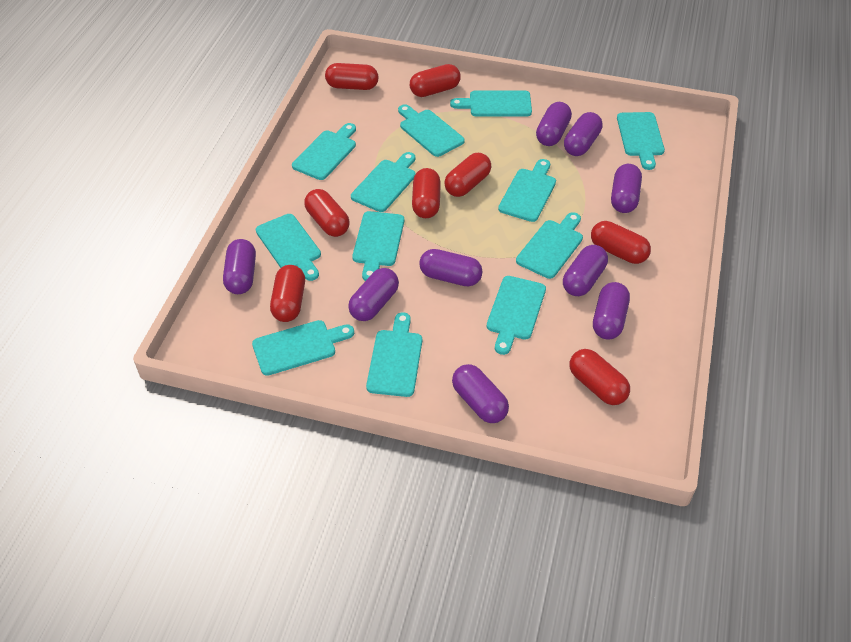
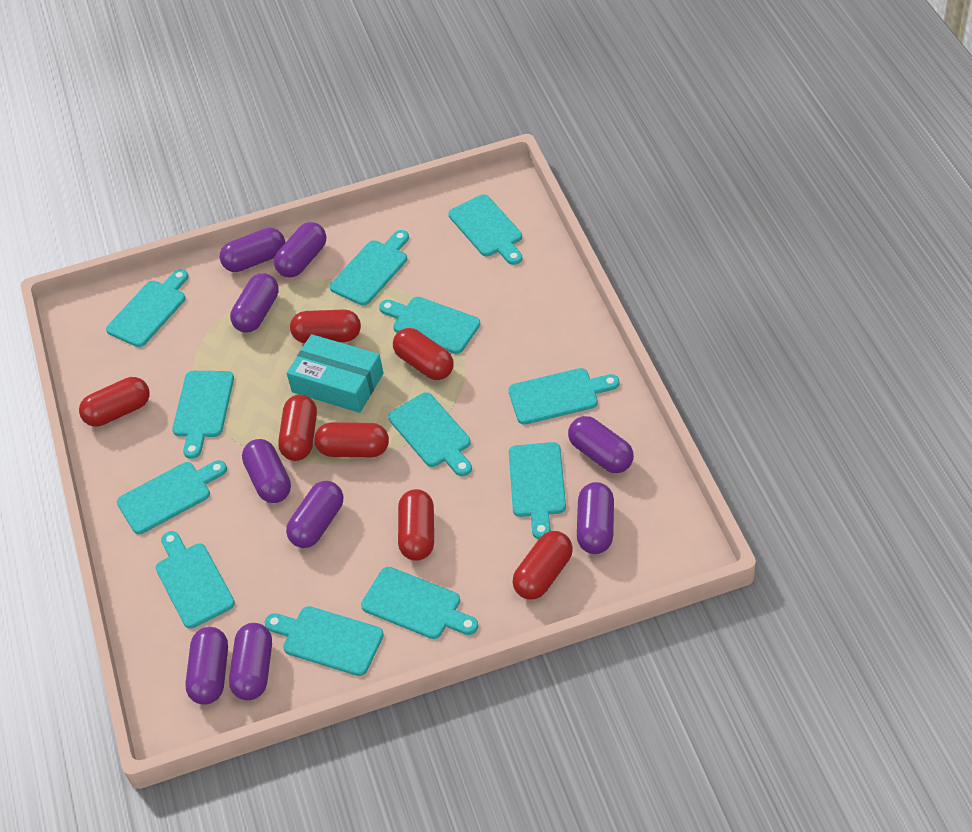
red capsule: [270,265,305,322] [304,189,350,237] [325,63,378,90] [410,64,461,97] [412,168,441,218] [444,153,491,197] [570,349,630,405] [591,221,651,264] = 8 -> [79,377,150,427] [278,395,317,461] [290,309,361,343] [314,422,389,457] [393,328,454,380] [398,489,434,561] [512,531,573,600] = 7
turquoise box: none = 0 -> [287,334,384,413] = 1

